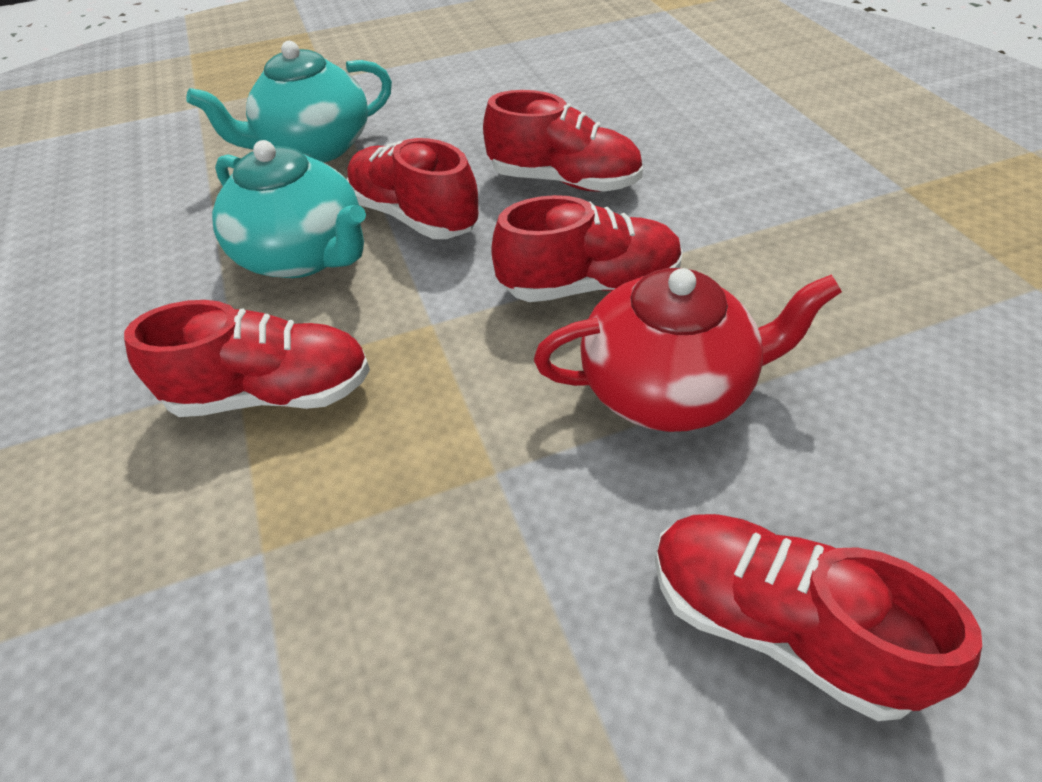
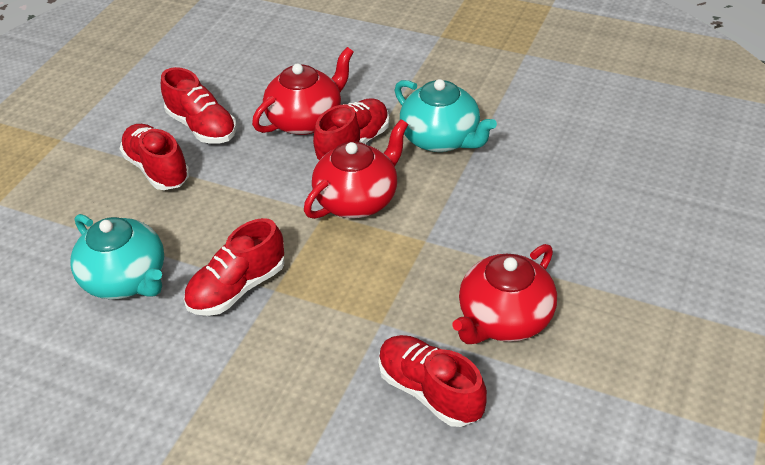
red teapot: [534,268,842,432] = 1 -> [252,47,354,135] [304,119,408,219] [452,244,557,344] = 3

